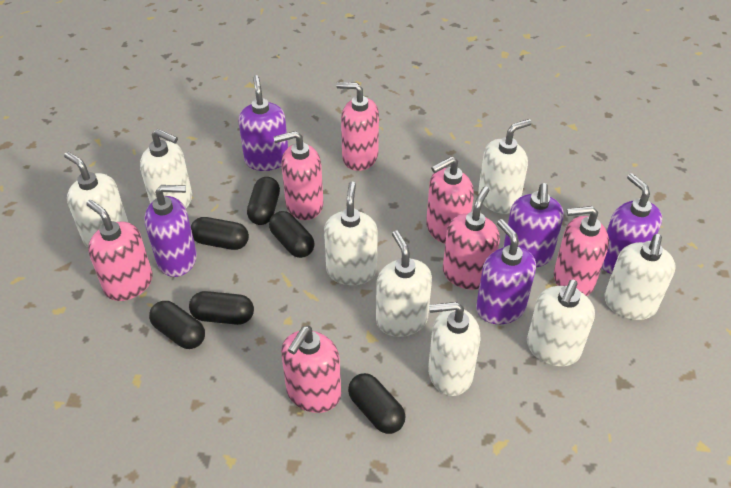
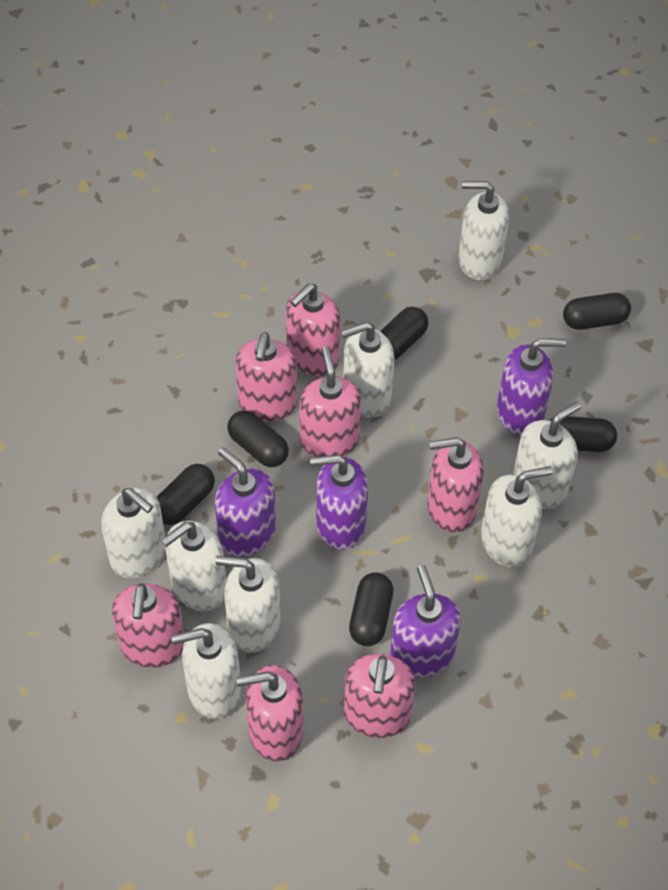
purple soap dispenser: [144,185,197,277] [239,75,288,171] [476,219,536,324] [503,183,564,267] [602,173,662,274] = 5 -> [215,447,276,557] [310,455,368,550] [390,565,461,678] [497,338,566,436] = 4

